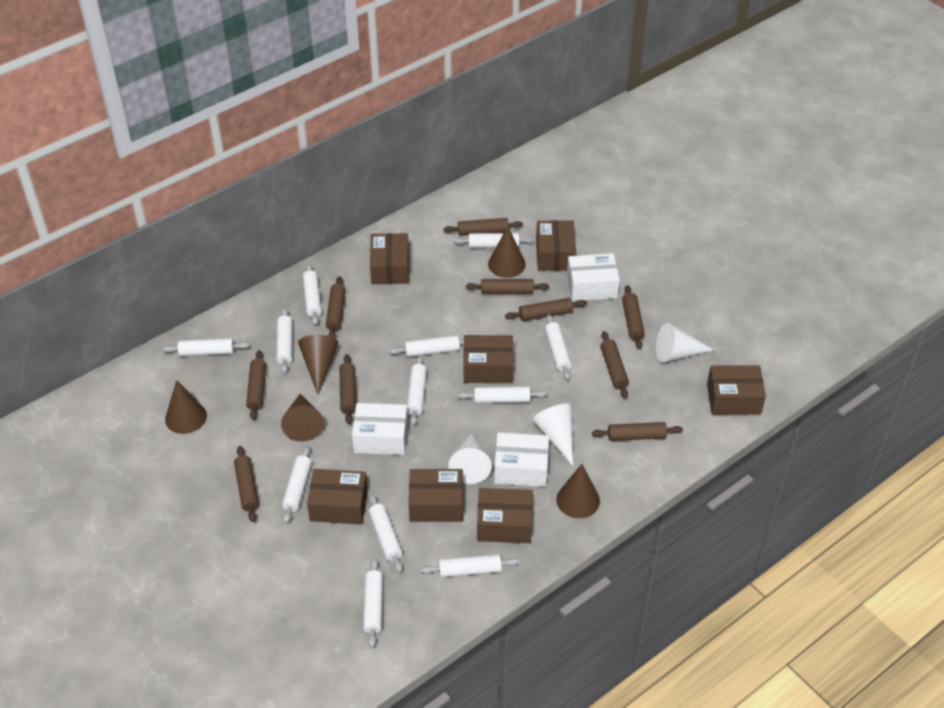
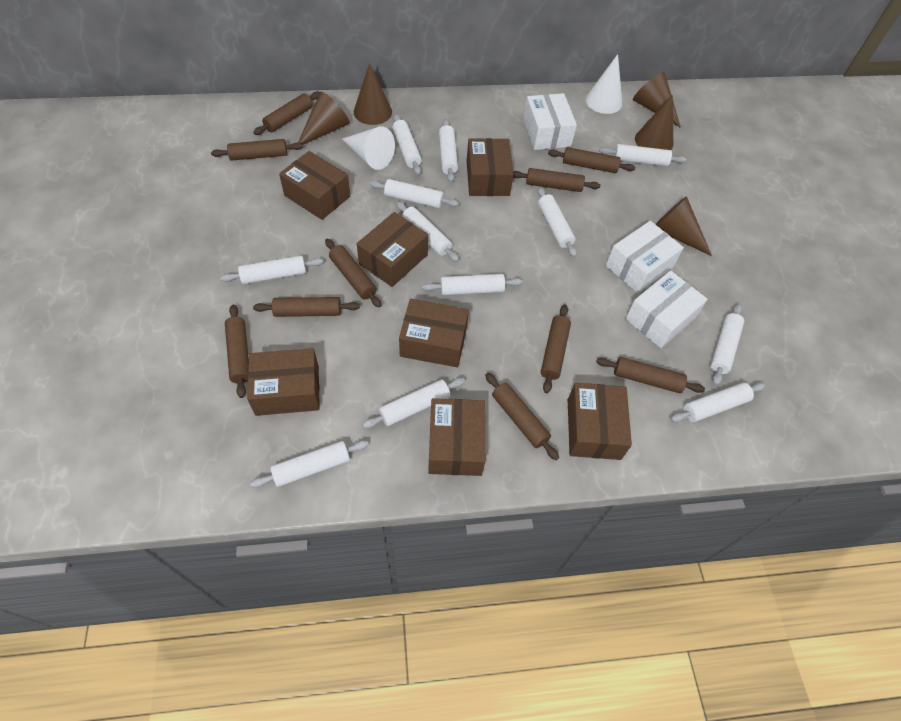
white cone: [448,433,492,484] [532,404,573,466] [656,323,714,363] = 3 -> [342,126,395,170] [586,54,622,114] = 2

